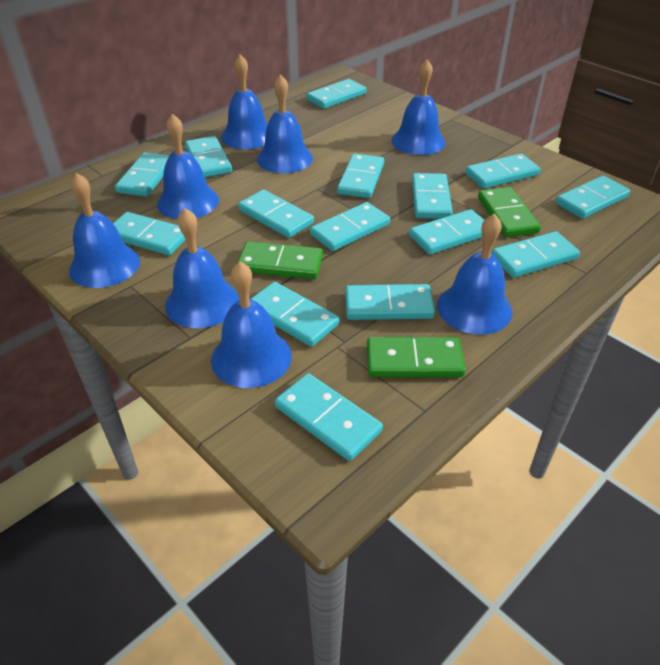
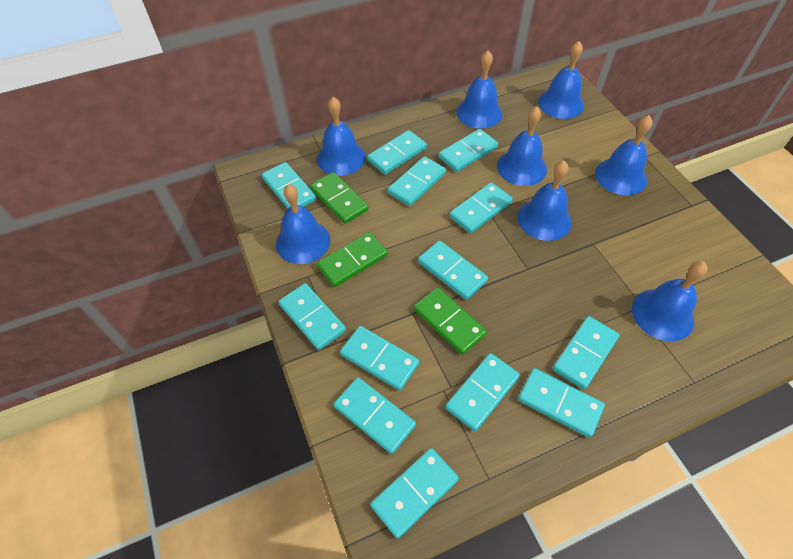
turquoise domino: [113,212,186,255] [115,152,170,197] [185,136,232,177] [238,190,314,238] [251,282,339,347] [275,373,383,461] [306,79,366,109] [310,202,390,251] [337,153,384,198] [345,284,435,320] [409,209,484,255] [412,173,453,219] [465,153,541,189] [491,231,580,278] [556,176,630,219] = 15 -> [262,162,316,209] [278,283,346,350] [333,377,416,454] [340,326,419,391] [367,130,427,175] [370,448,459,538] [388,156,446,206] [418,240,488,300] [438,129,498,172] [445,353,520,431] [449,182,513,233] [518,368,605,438] [552,316,620,390] = 13

